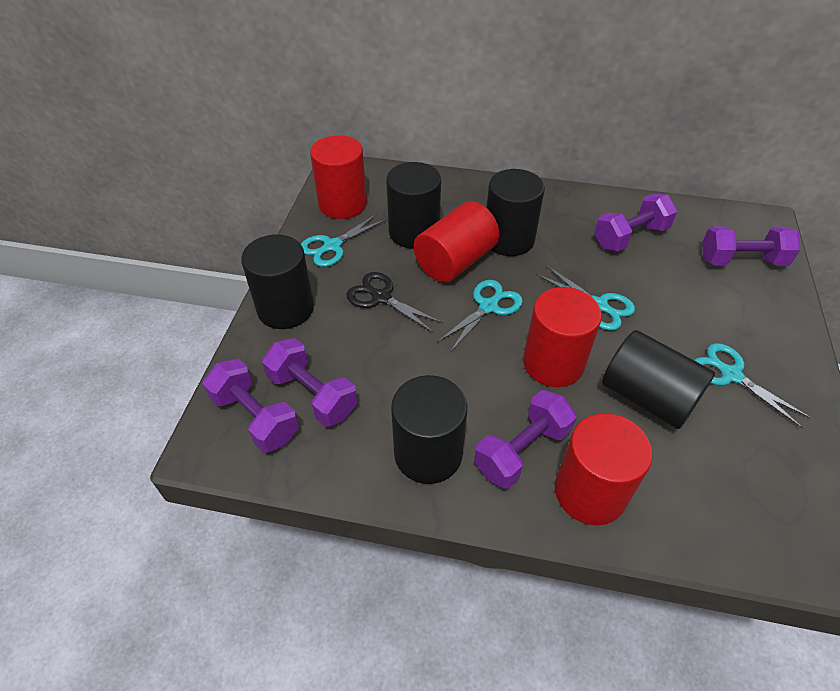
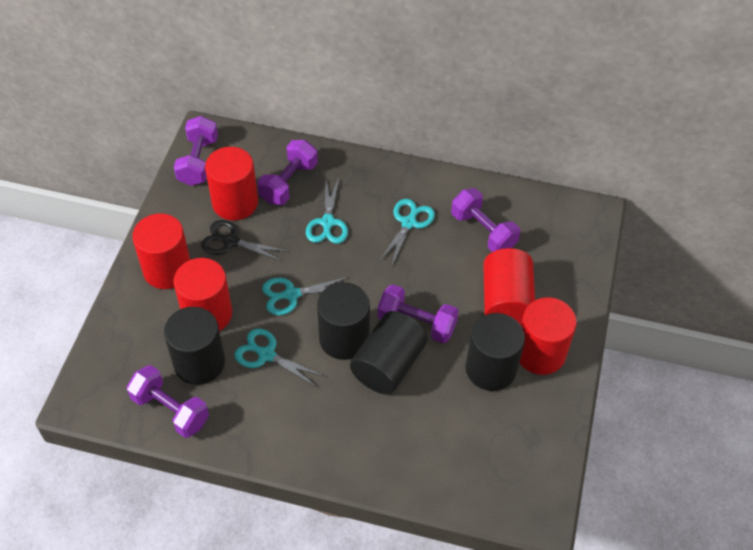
black cylinder: [241,235,314,329] [386,162,441,249] [391,375,467,484] [486,169,545,256] [602,330,715,429] = 5 -> [164,307,225,385] [317,282,370,360] [350,311,427,395] [466,313,525,391] = 4
red cylinder: [310,135,367,219] [414,201,499,283] [523,287,602,387] [555,413,653,525] = 4 -> [132,213,190,289] [174,258,232,331] [205,147,258,220] [483,248,535,325] [519,297,577,375] = 5

